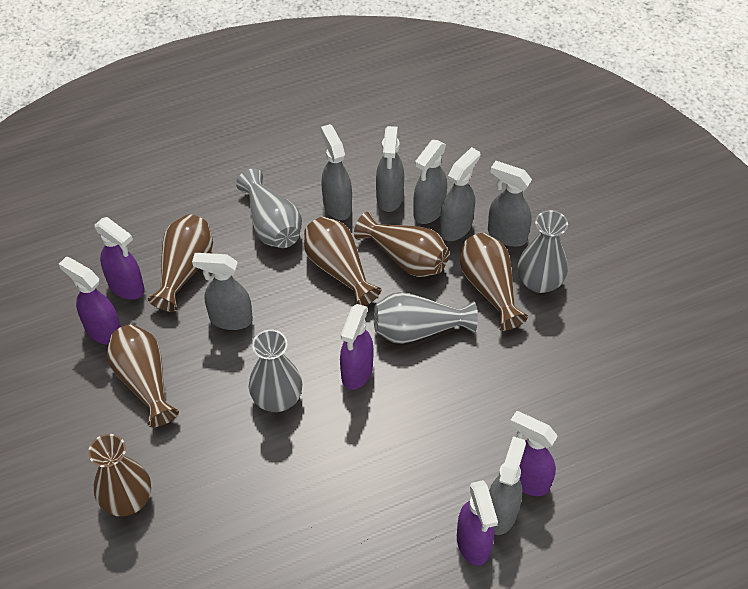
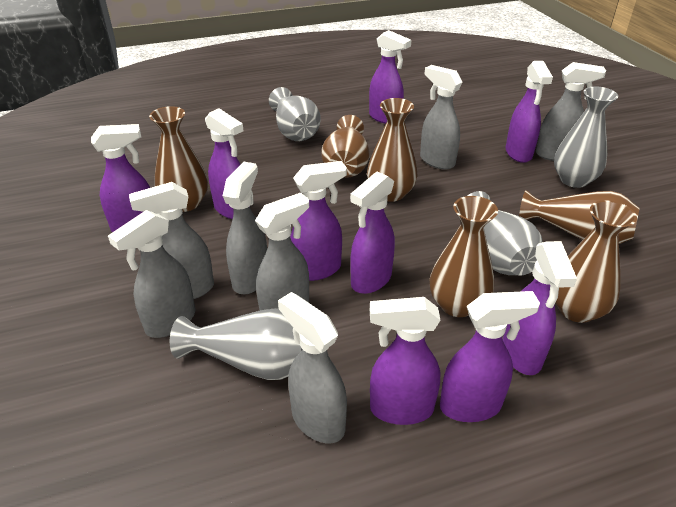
purple spray bottle: [59,257,121,345] [94,217,144,300] [340,304,374,390] [457,480,498,566] [510,411,558,496] = 5 -> [91,124,150,232] [205,108,250,219] [290,161,347,281] [350,172,395,294] [369,30,411,124] [370,297,441,425] [440,291,540,422] [503,241,577,375] [506,61,553,163] = 9

